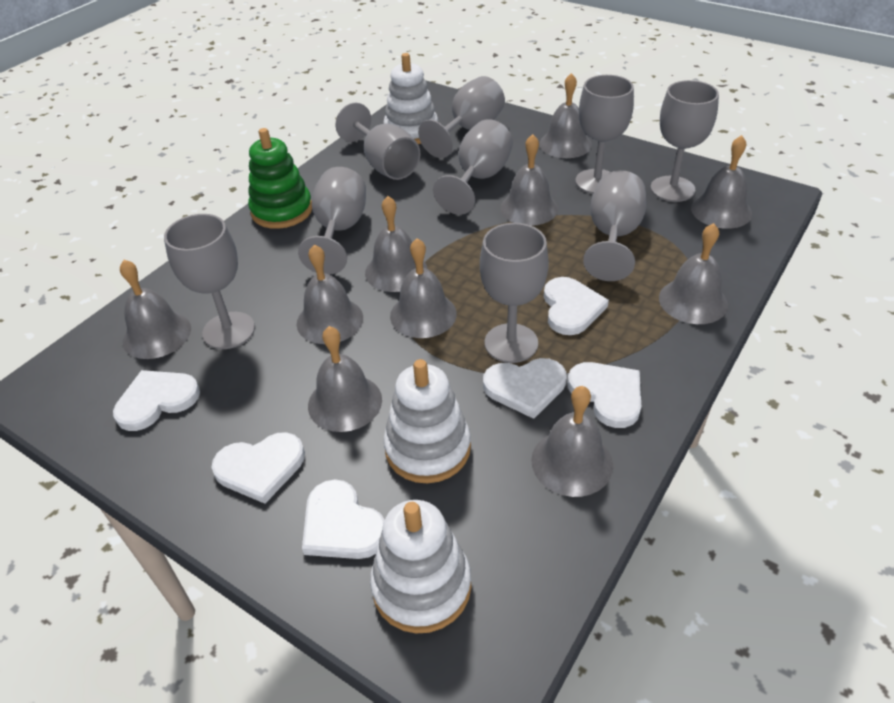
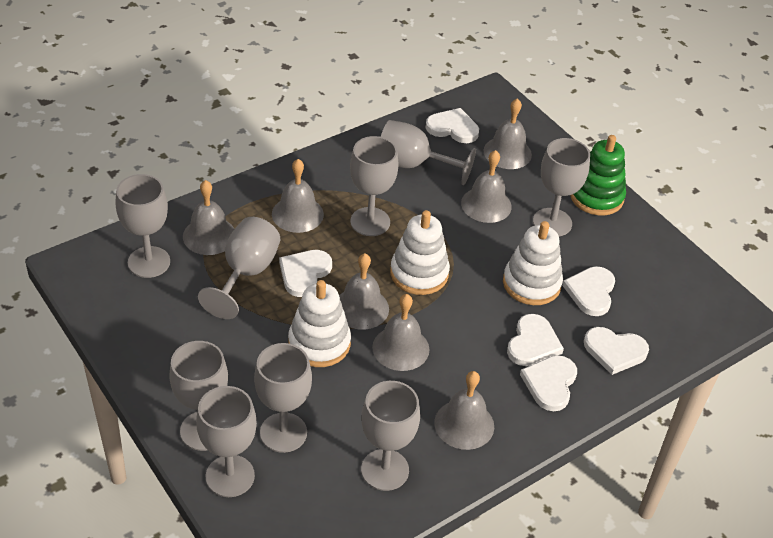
grey bell: [120,260,191,359] [297,244,363,344] [308,326,382,432] [365,196,427,292] [390,238,457,338] [500,134,558,226] [531,386,613,497] [539,73,592,158] [659,223,728,324] [691,135,752,229] = 10 -> [183,180,234,255] [272,159,324,233] [339,253,389,330] [372,294,429,371] [434,371,494,450] [461,150,512,223] [483,98,532,169] = 7

